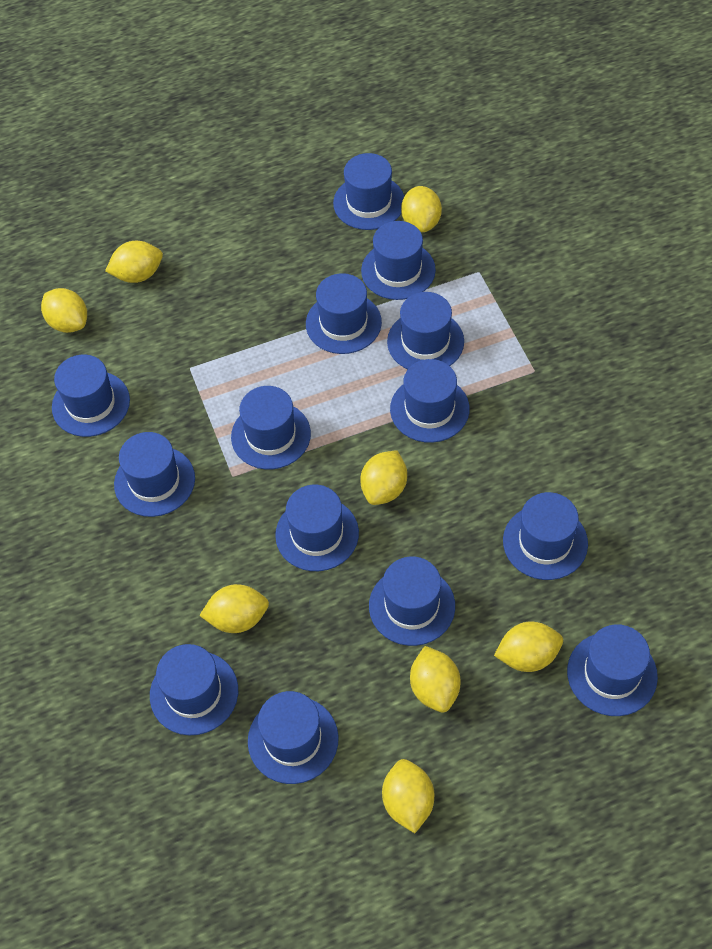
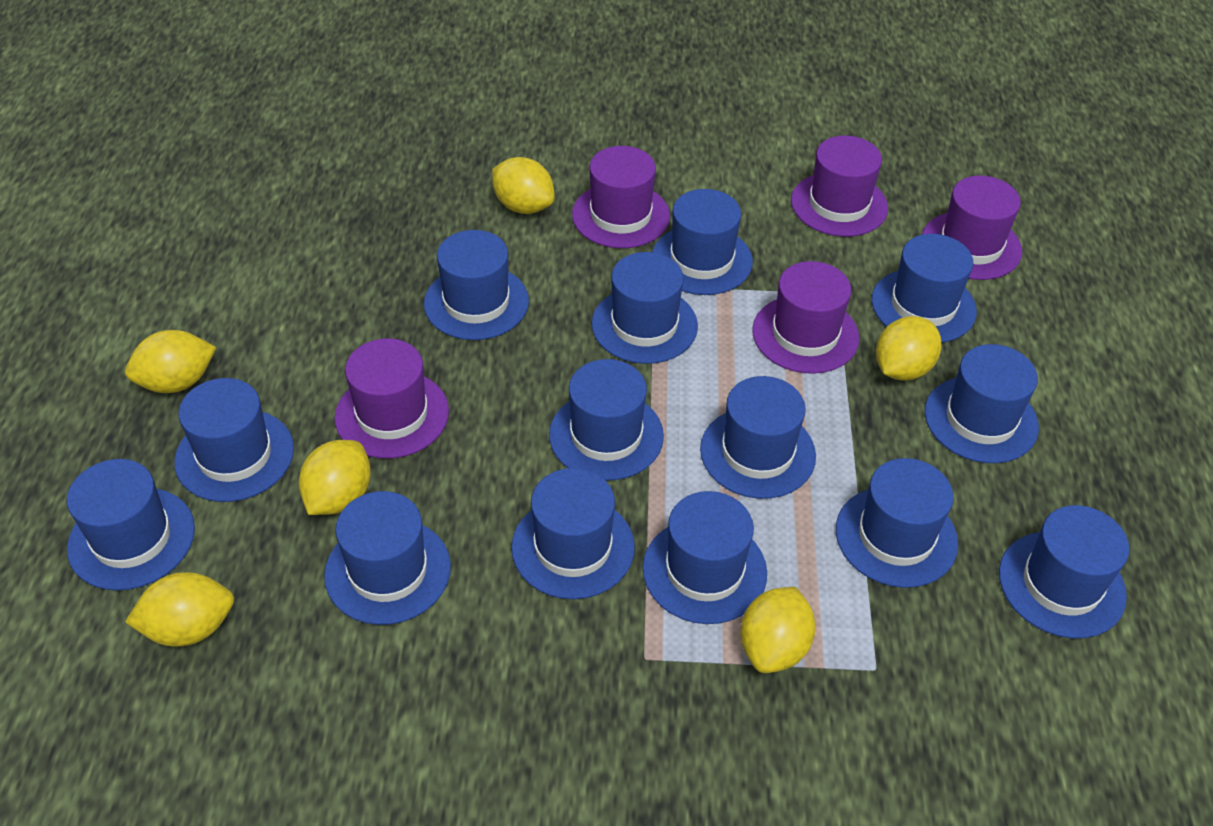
purple hat: none = 0 -> [334,338,449,459] [572,146,670,248] [752,261,859,374] [791,136,888,237] [922,175,1022,280] = 5
yellow lemon: [41,288,87,333] [105,241,163,283] [199,584,269,633] [360,450,407,505] [382,759,434,833] [401,186,442,232] [410,646,461,713] [494,622,563,672] = 8 -> [125,330,217,393] [125,572,234,647] [299,440,371,515] [492,157,555,214] [740,587,816,673] [876,316,942,381] = 6

